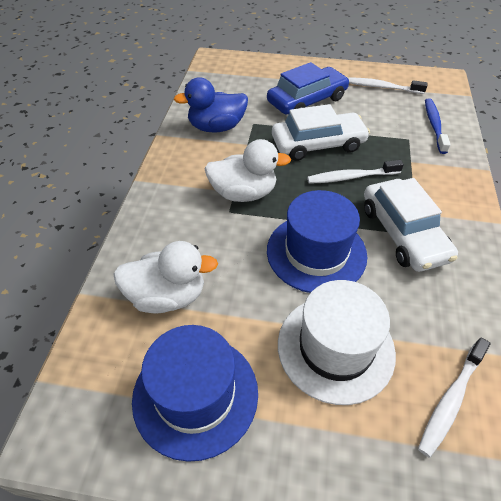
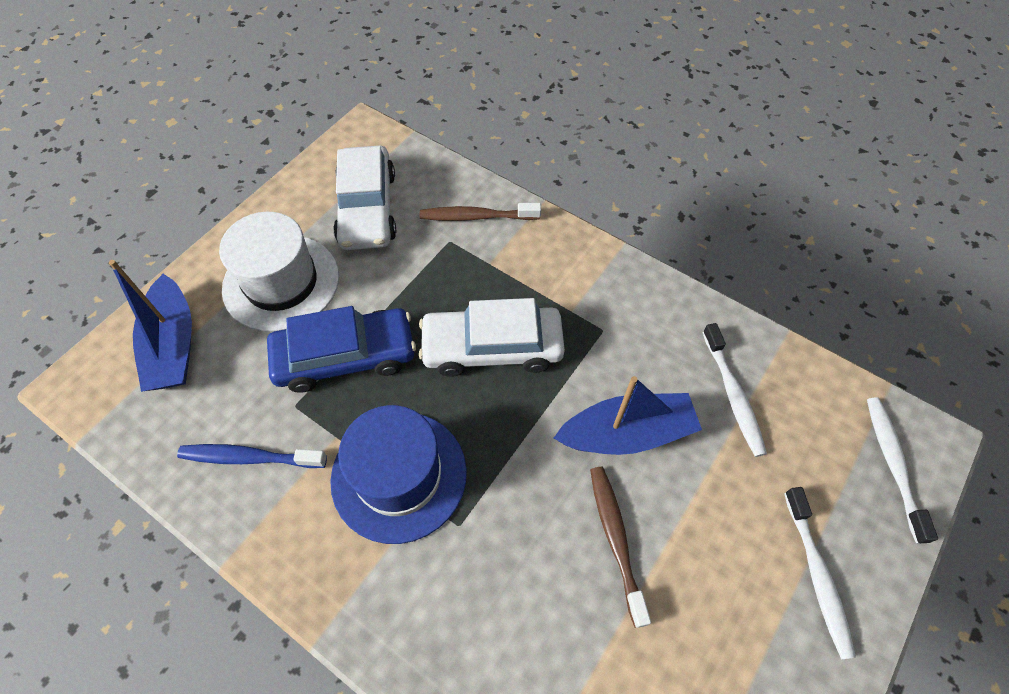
blue boat: none = 0 -> [109,260,192,392] [554,376,702,455] = 2
blue duck: [174,77,248,133] = 1 -> none = 0
blue hat: [132,325,258,462] [267,190,367,293] = 2 -> [330,405,467,544] = 1
brown toothbrush: none = 0 -> [420,203,541,221] [590,467,651,628] = 2
white duck: [113,241,218,313] [204,139,291,202] = 2 -> none = 0

